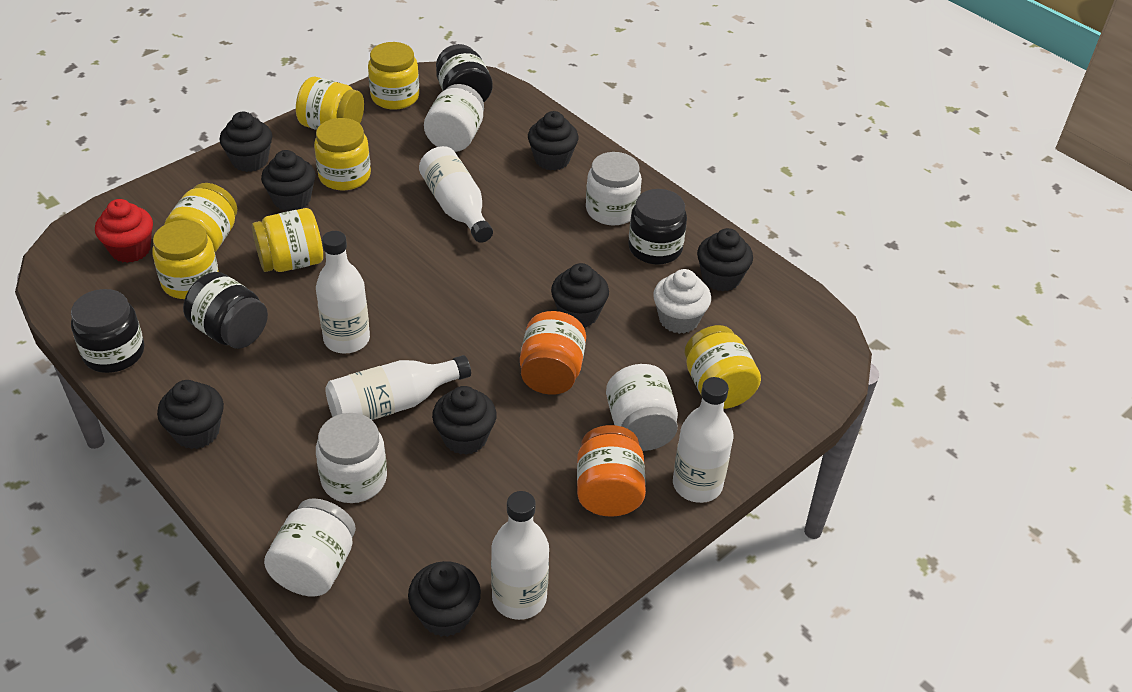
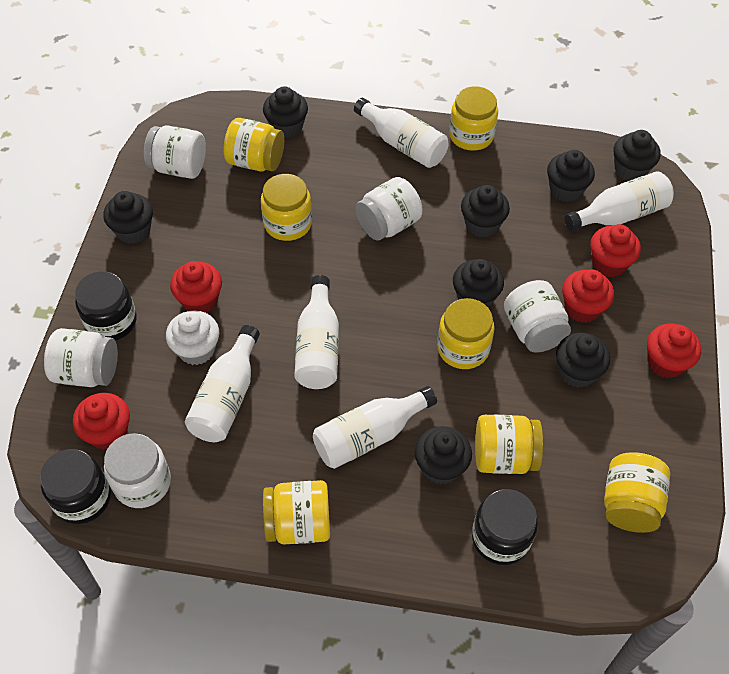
black jar: [71,289,144,373] [183,272,268,349] [436,44,493,102] [628,189,687,265] = 4 -> [40,449,111,524] [75,271,137,341] [472,489,538,565] = 3
orange jar: [520,311,586,395] [577,425,646,516] = 2 -> none = 0
red cupcake: [95,199,153,263] = 1 -> [73,393,130,450] [170,261,222,313] [562,270,614,323] [590,224,641,277] [647,324,701,378] = 5

